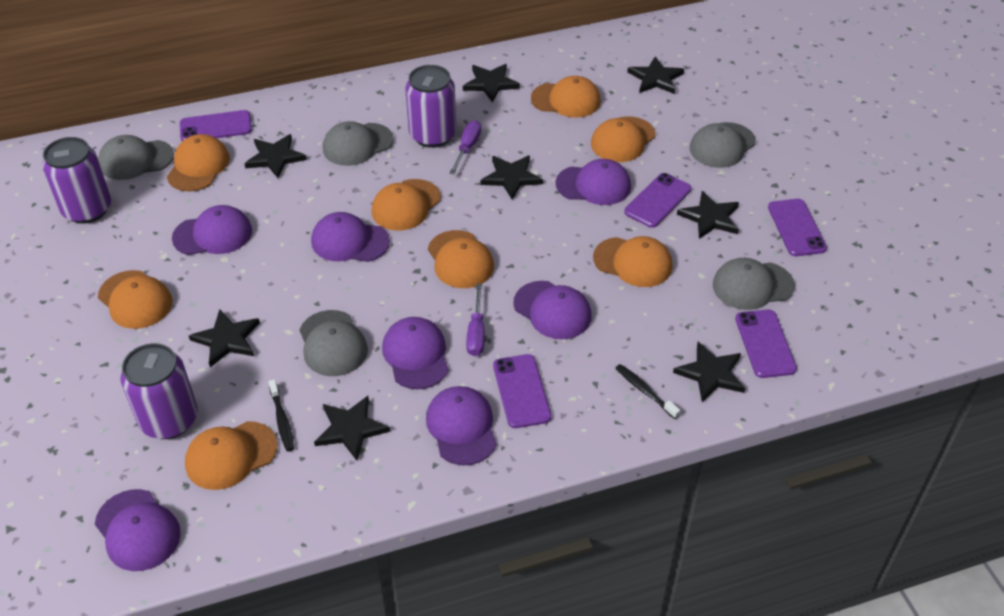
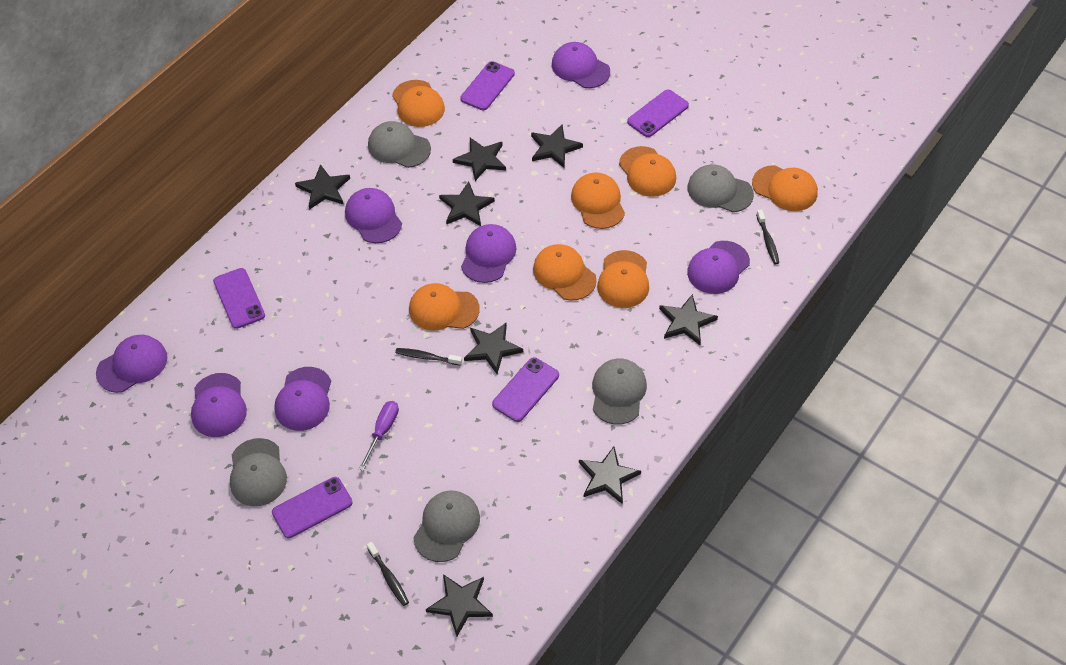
black toothbrush: [269,379,294,451] [616,364,680,419] = 2 -> [367,542,409,606] [395,348,462,366] [756,210,779,265] = 3
orange cap: [98,270,172,329] [167,134,230,191] [185,421,277,490] [371,179,441,230] [428,230,494,288] [531,76,601,118] [591,116,655,162] [593,236,673,287] = 8 -> [392,80,445,127] [409,283,480,331] [533,244,597,300] [571,172,625,229] [597,250,649,308] [619,146,676,197] [752,165,818,211] = 7
purple can: [42,137,111,224] [121,343,198,439] [405,65,456,148] = 3 -> none = 0
purple screwdriver: [449,120,481,174] [466,284,485,356] = 2 -> [359,401,399,471] = 1

